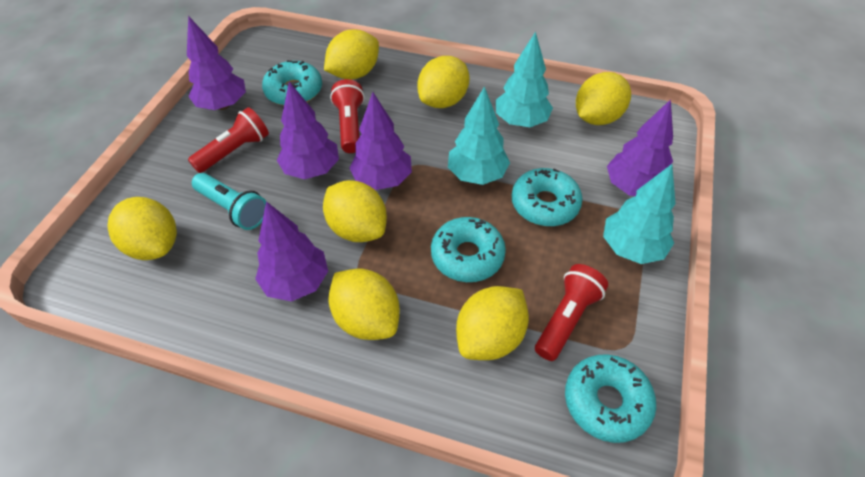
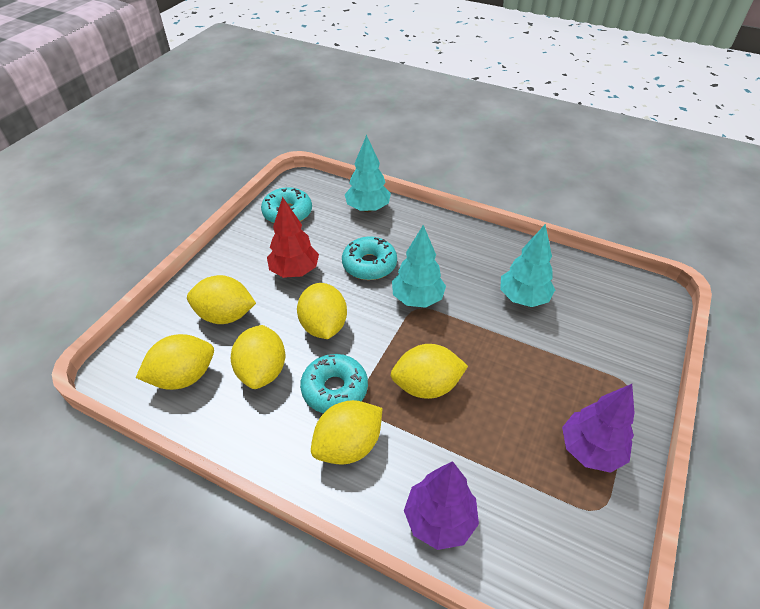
purple tree: [187,16,246,110] [255,201,328,302] [277,82,339,179] [349,92,412,190] [607,99,673,196] = 5 -> [404,461,479,550] [562,384,634,473] = 2
red flashlight: [188,107,269,173] [330,79,365,153] [535,264,608,361] = 3 -> none = 0
red tree: none = 0 -> [267,197,319,278] = 1
turquoise donut: [262,60,322,106] [431,217,506,282] [512,168,583,226] [565,354,656,443] = 4 -> [261,187,312,223] [300,354,368,413] [342,236,397,280] = 3
turquoise flashlight: [192,173,266,230] = 1 -> none = 0
yellow lemon: [107,197,177,260] [323,180,387,242] [324,29,379,80] [329,268,400,340] [417,56,469,108] [456,286,529,360] [576,72,631,125] = 7 -> [136,334,214,390] [187,275,256,324] [231,325,285,389] [297,283,347,339] [311,400,383,465] [391,344,468,399] = 6

